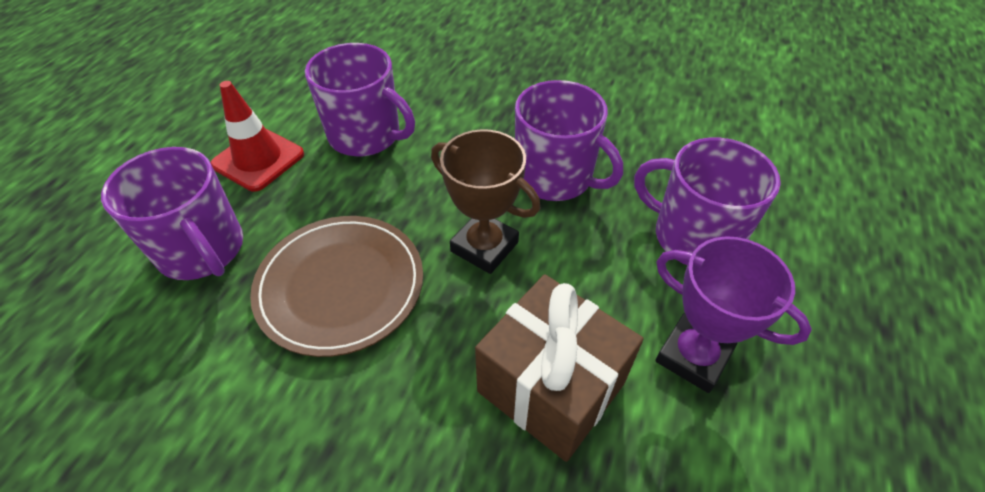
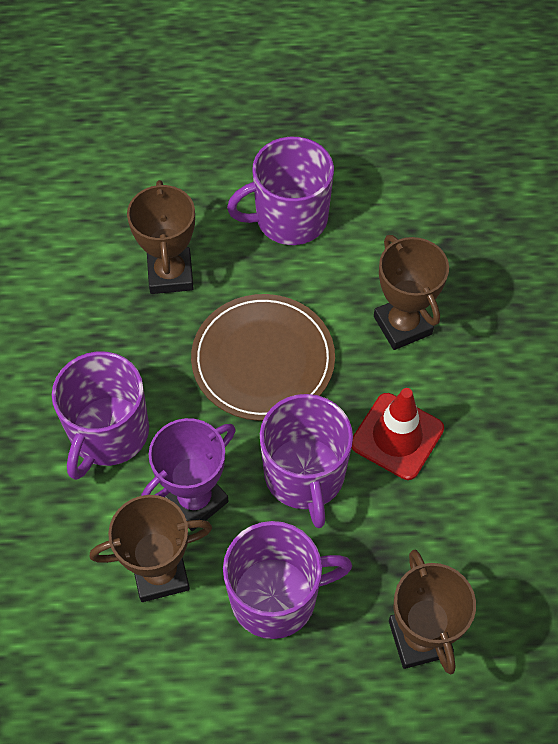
brown gift: [475,274,643,462] = 1 -> none = 0
brown trophy: [431,129,541,274] = 1 -> [90,495,212,602] [127,180,195,294] [374,235,449,350] [389,550,476,674] = 4

